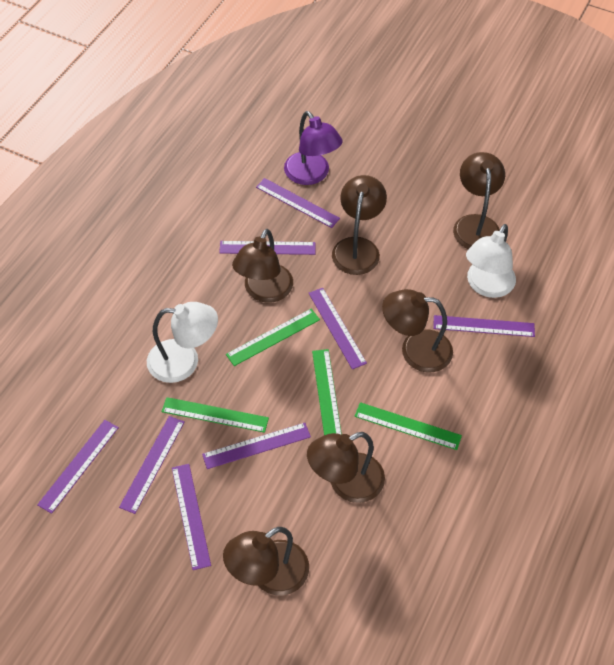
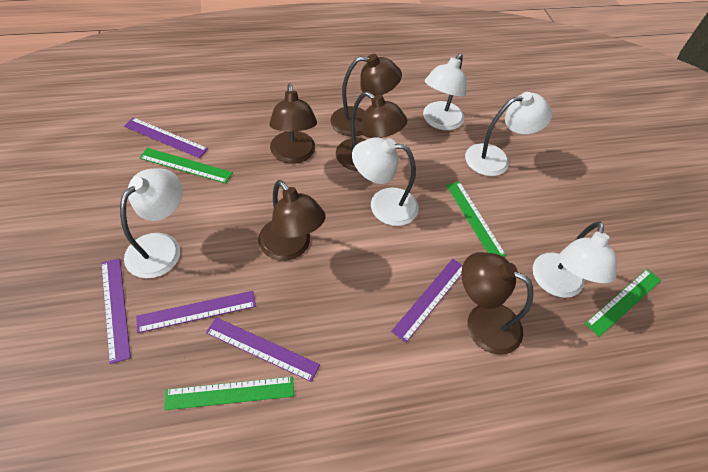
brown lamp: [223,527,309,595] [232,229,293,303] [307,432,385,503] [332,175,387,275] [382,289,453,372] [453,152,505,249] = 6 -> [258,180,325,261] [269,83,317,164] [330,54,402,136] [336,92,407,171] [461,252,533,355] = 5
purple lamp: [284,111,343,185] = 1 -> none = 0
purple ruler: [37,420,119,514] [119,416,185,514] [172,464,211,570] [202,423,311,469] [219,241,315,255] [256,178,340,228] [309,288,367,369] [433,315,535,337] = 8 -> [101,258,131,364] [124,117,208,158] [136,291,256,333] [206,317,320,382] [391,259,463,343] = 5
white lamp: [147,302,218,383] [466,224,516,298] = 2 -> [120,168,183,278] [352,137,419,226] [423,54,466,130] [465,92,552,176] [533,221,617,298] = 5

